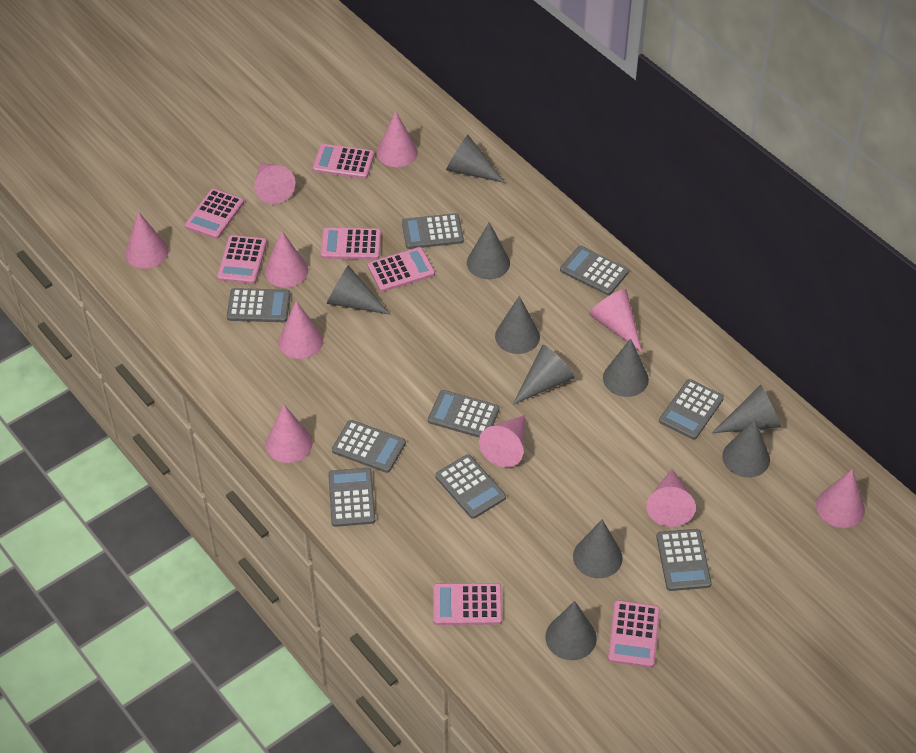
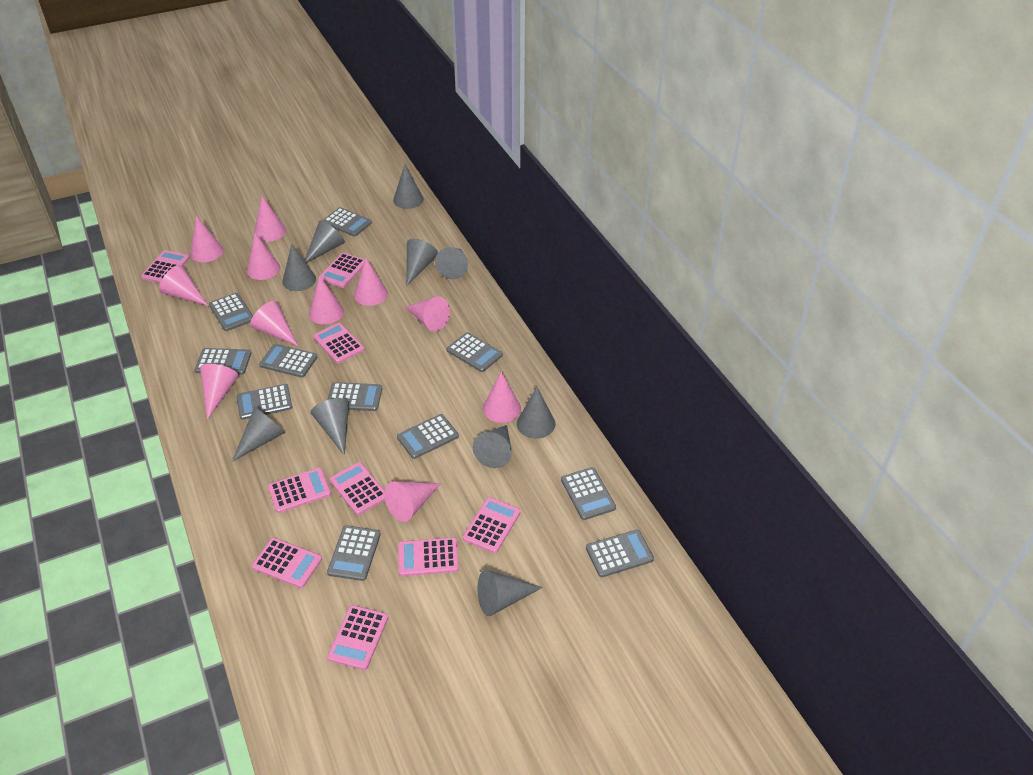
grey calculator: [227,288,290,322] [328,468,375,527] [332,420,406,473] [402,213,464,249] [428,390,499,438] [435,454,506,519] [560,246,629,295] [656,529,712,591] [659,379,724,440] = 9 -> [195,348,251,375] [209,293,253,331] [236,384,292,420] [259,344,317,378] [323,207,372,237] [327,525,381,581] [328,382,382,411] [397,414,459,459] [447,332,503,372] [561,467,616,520] [586,529,654,577] = 11
pink calculator: [185,189,244,239] [217,235,267,284] [313,144,374,179] [321,228,381,260] [368,247,435,292] [433,583,502,625] [608,600,660,668] = 7 -> [141,250,190,283] [252,538,322,588] [268,468,331,513] [313,323,364,363] [320,253,365,288] [327,605,388,670] [329,462,385,515] [398,537,459,576] [463,497,521,553] = 9
pink cone: [125,211,169,269] [254,163,295,205] [265,230,308,288] [265,405,313,463] [278,301,323,359] [377,111,418,167] [479,415,525,467] [589,289,642,352] [646,469,696,527] [816,469,865,528] = 10 -> [159,265,208,306] [190,216,223,262] [200,364,239,420] [247,233,280,280] [250,301,298,346] [254,196,286,242] [309,276,344,324] [354,258,388,306] [385,481,441,522] [405,296,450,332] [483,371,521,423] = 11

